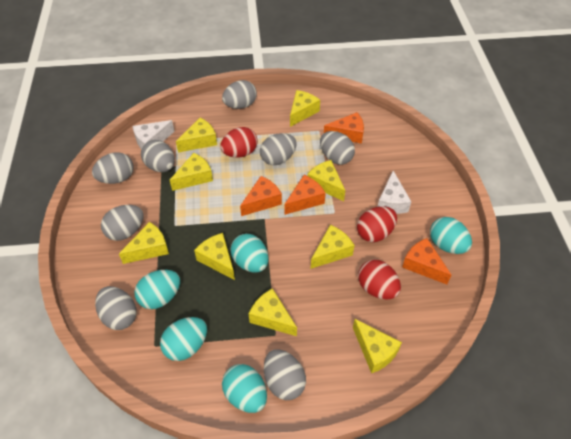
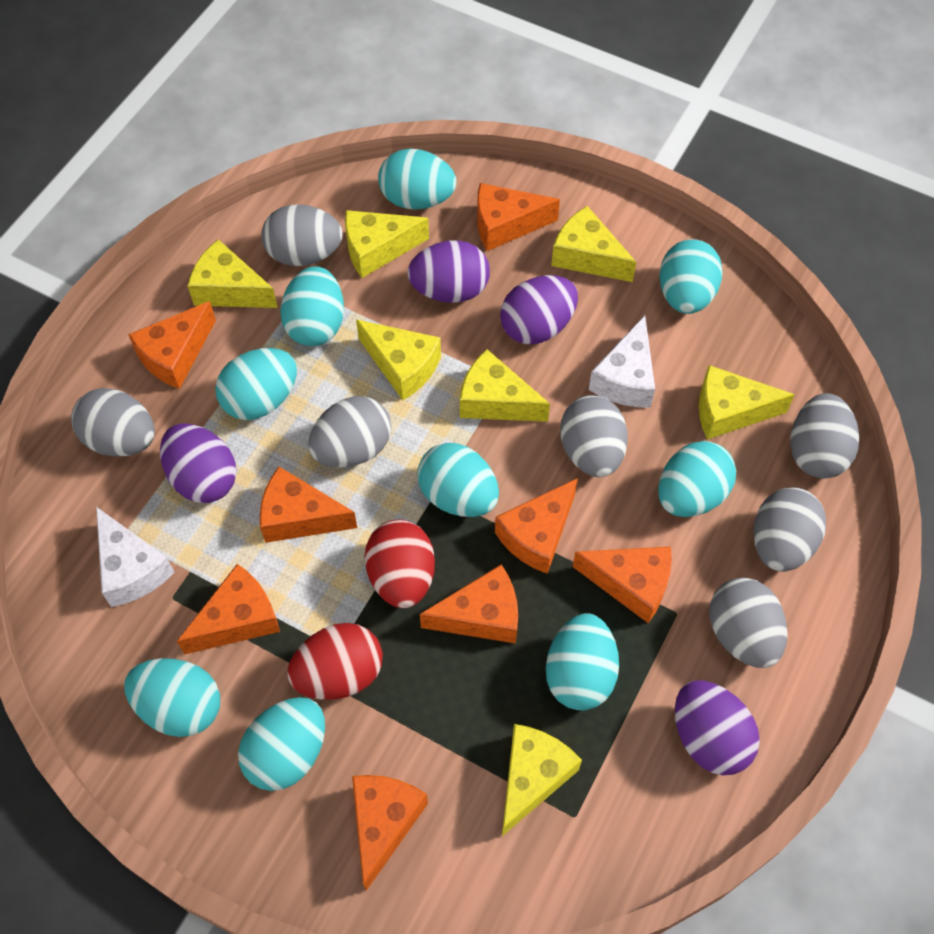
grey egg: [92,152,134,184] [95,286,137,330] [101,205,143,241] [141,140,175,172] [222,80,257,109] [260,133,297,165] [264,349,306,400] [320,131,355,165] = 8 -> [71,388,155,456] [261,204,343,266] [308,396,391,468] [560,395,628,477] [709,577,788,668] [754,487,826,572] [790,393,859,479] = 7
orange cheese: [240,176,282,216] [284,175,326,215] [324,112,364,144] [402,238,451,284] = 4 -> [128,301,216,389] [177,564,280,655] [260,467,357,543] [352,775,428,891] [420,564,518,644] [477,183,560,251] [495,478,578,574] [572,547,672,623] = 8
purple egg: none = 0 -> [160,423,237,503] [407,240,490,303] [500,275,578,344] [675,680,760,775] = 4
red egg: [220,127,258,158] [357,206,397,242] [358,260,401,300] = 3 -> [287,623,383,700] [365,519,435,608] = 2
turquoise egg: [134,270,180,309] [160,317,207,361] [222,364,267,413] [231,234,269,273] [430,217,472,254] = 5 -> [124,658,220,737] [215,348,297,420] [238,697,325,791] [280,266,344,346] [378,149,456,210] [417,443,499,517] [546,613,619,710] [658,441,736,517] [659,239,723,314] = 9
yellow cheese: [119,222,169,264] [170,153,213,191] [176,118,217,153] [194,233,235,280] [249,288,297,336] [290,90,320,127] [307,160,345,201] [311,225,355,269] [353,319,402,373] = 9 -> [188,240,278,308] [345,210,429,278] [356,320,441,400] [460,349,550,422] [502,724,582,836] [551,206,636,282] [699,365,795,440] = 7

